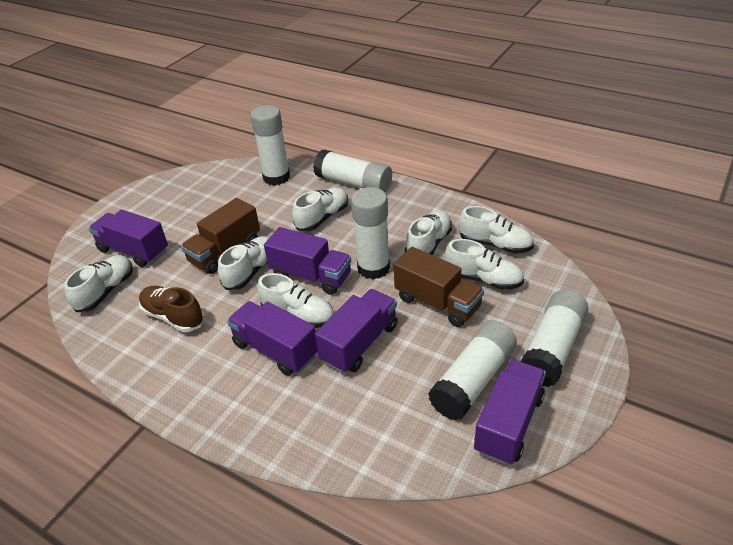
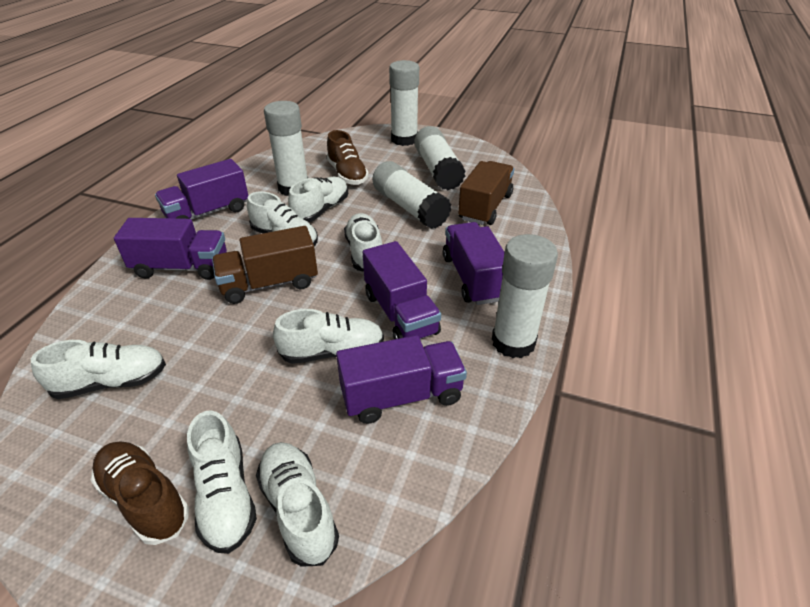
brown shoe: [139,286,204,332] = 1 -> [91,441,189,545] [327,130,369,185] = 2

